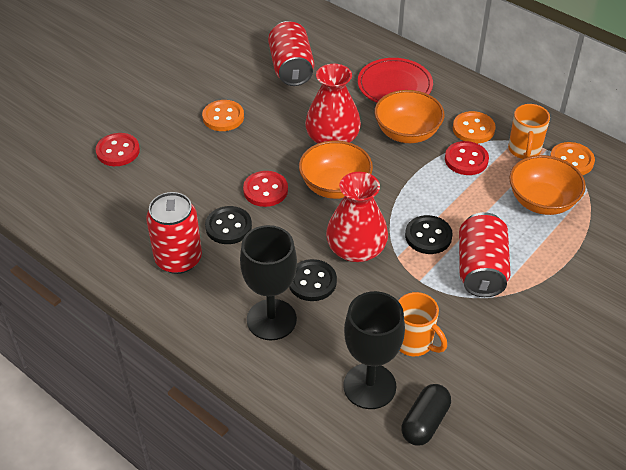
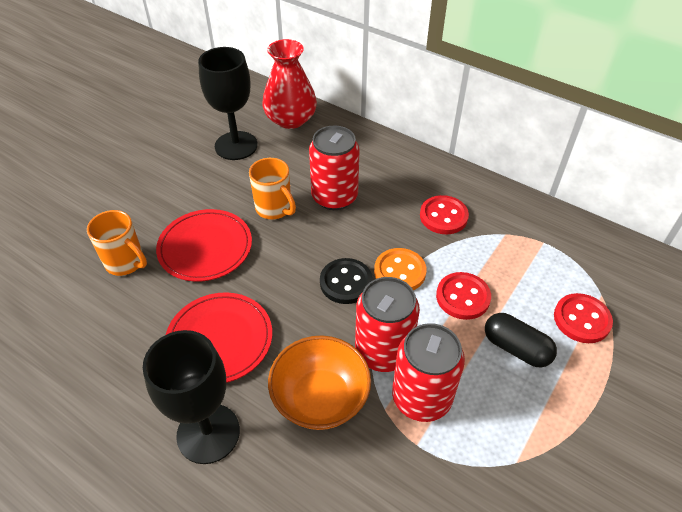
black button: [205,206,252,244] [289,259,337,301] [405,215,453,254] = 3 -> [320,258,372,304] = 1
orange bowl: [299,141,373,199] [374,90,444,143] [509,155,586,215] = 3 -> [268,335,371,430] = 1
orange button: [202,100,244,131] [453,111,496,144] [550,142,595,175] = 3 -> [374,248,427,290] = 1
red plate: [358,58,433,103] = 1 -> [156,209,252,282] [166,292,272,383] = 2
red vase: [305,64,361,144] [326,172,388,262] = 2 -> [262,39,317,129] = 1

